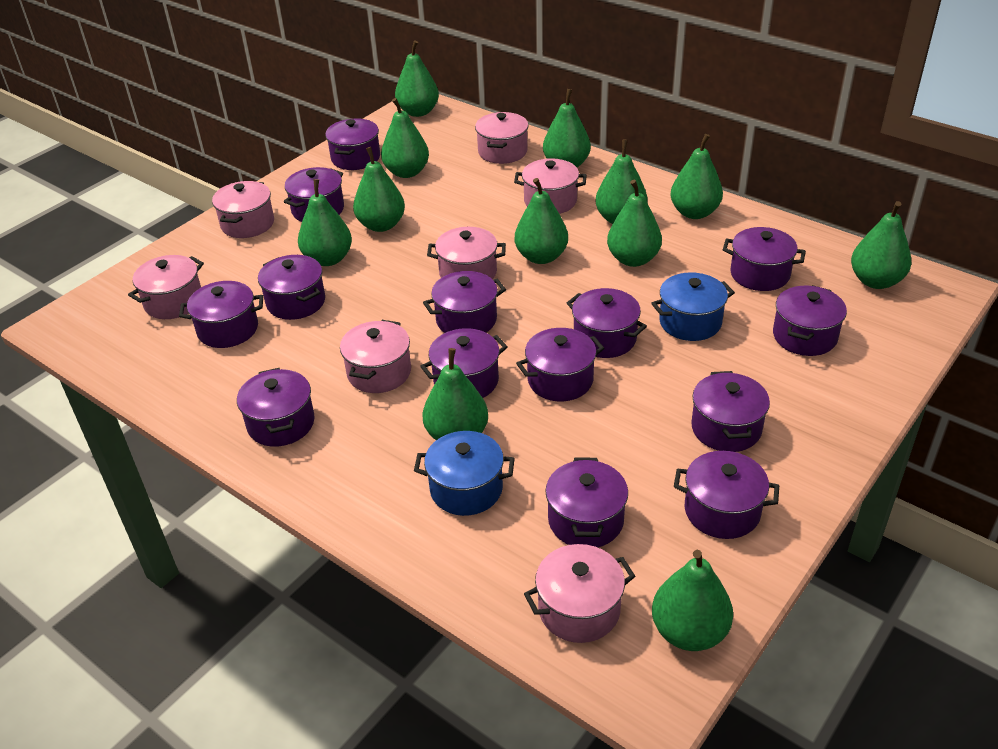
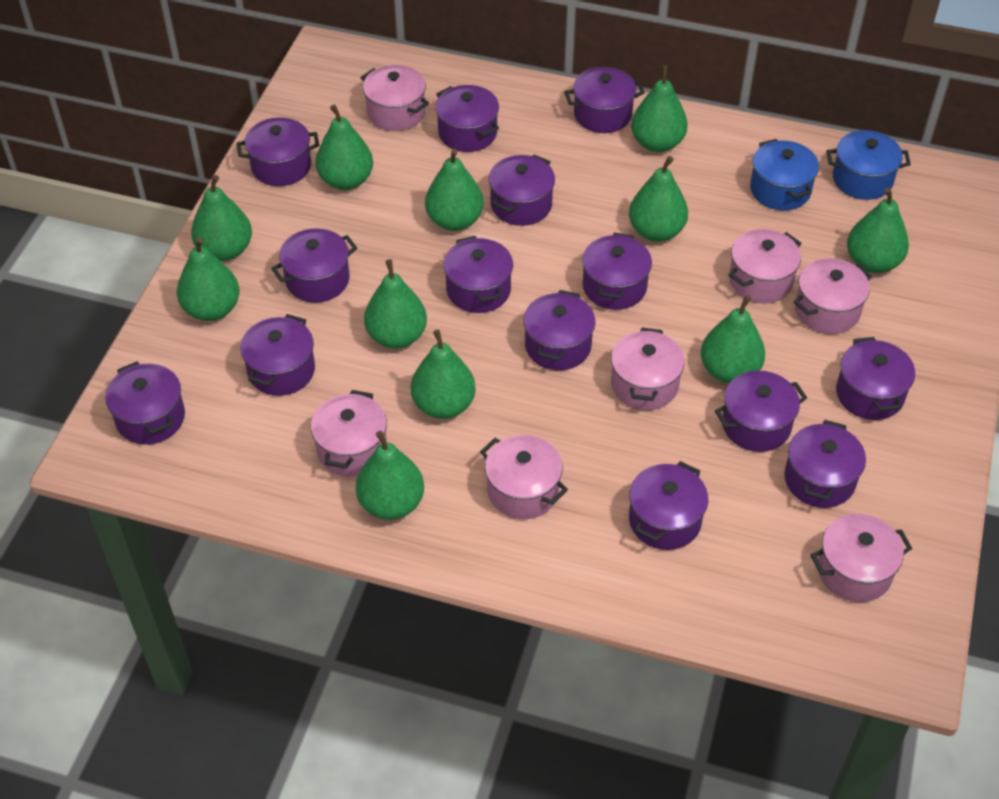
green pear: [298,179,352,266] [353,147,405,232] [381,98,429,178] [395,41,439,117] [423,348,488,440] [515,178,568,264] [543,89,591,167] [595,140,648,224] [607,180,662,267] [652,550,733,651] [670,134,723,219] [851,201,911,289] = 12 -> [177,237,240,321] [191,175,252,261] [315,105,373,190] [356,431,424,520] [364,259,427,349] [411,329,476,419] [425,149,484,231] [629,156,688,242] [631,65,688,152] [701,295,765,383] [847,188,909,273] = 11

